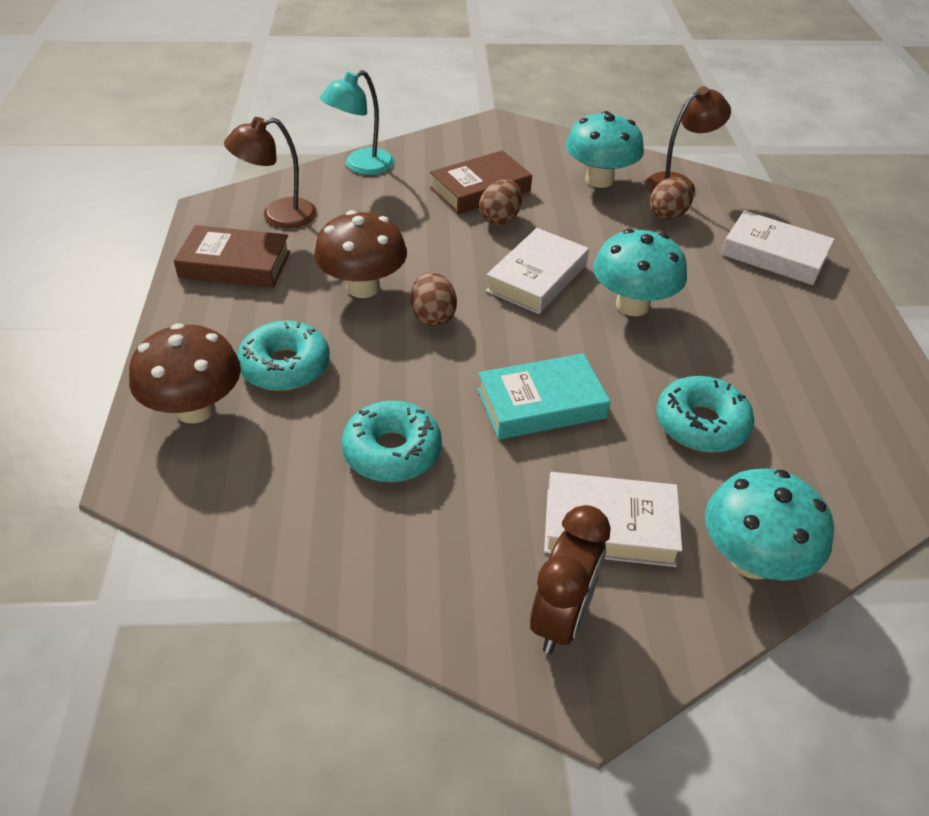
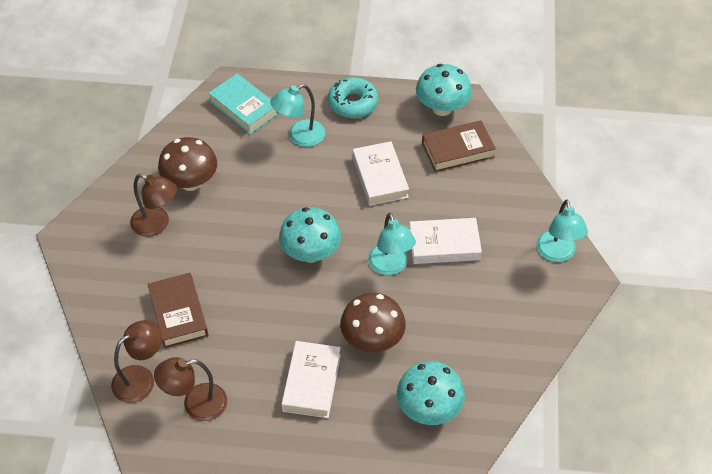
brown clock: [530,505,610,654] = 1 -> none = 0
brown egg: [411,272,457,326] [479,180,522,226] [650,177,693,219] = 3 -> none = 0
brown lamp: [224,117,317,228] [645,86,731,193] = 2 -> [111,320,162,403] [130,174,177,237] [154,357,227,421] = 3
turquoise donut: [237,320,330,391] [342,401,442,482] [656,376,754,453] = 3 -> [328,77,378,118] = 1
turquoise lamp: [320,70,394,175] = 1 -> [270,84,325,147] [368,213,416,275] [536,199,588,262] = 3

